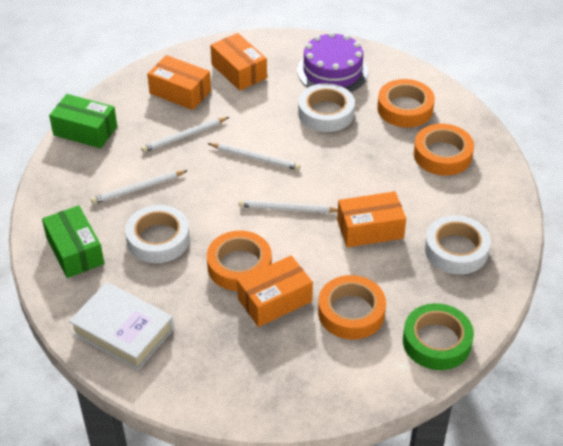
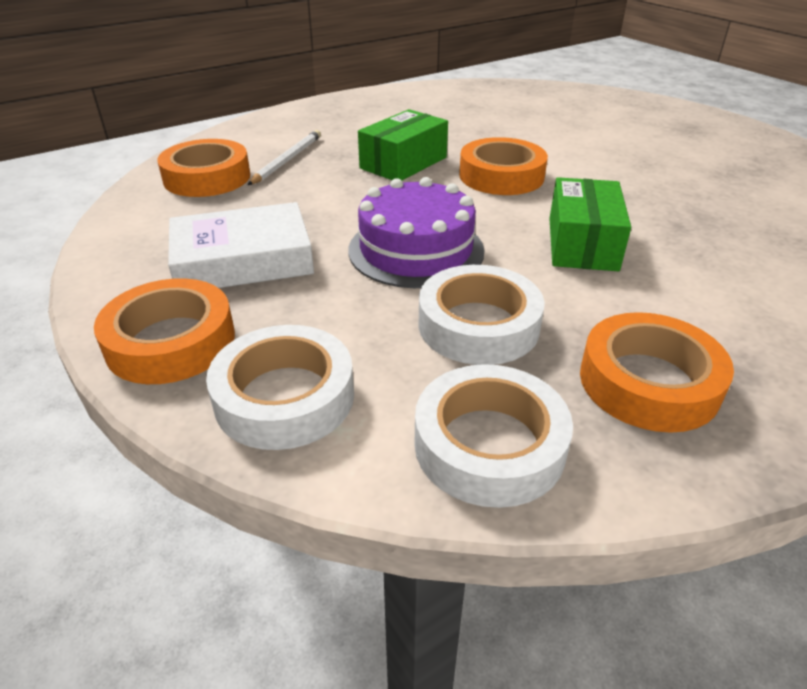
green tape: [403,303,474,370] = 1 -> none = 0
orange box: [147,55,211,110] [210,33,267,91] [237,256,313,327] [337,191,406,247] = 4 -> none = 0
white pencil: [91,170,188,204] [141,117,229,152] [207,143,301,170] [239,200,338,213] = 4 -> [248,130,321,185] = 1

